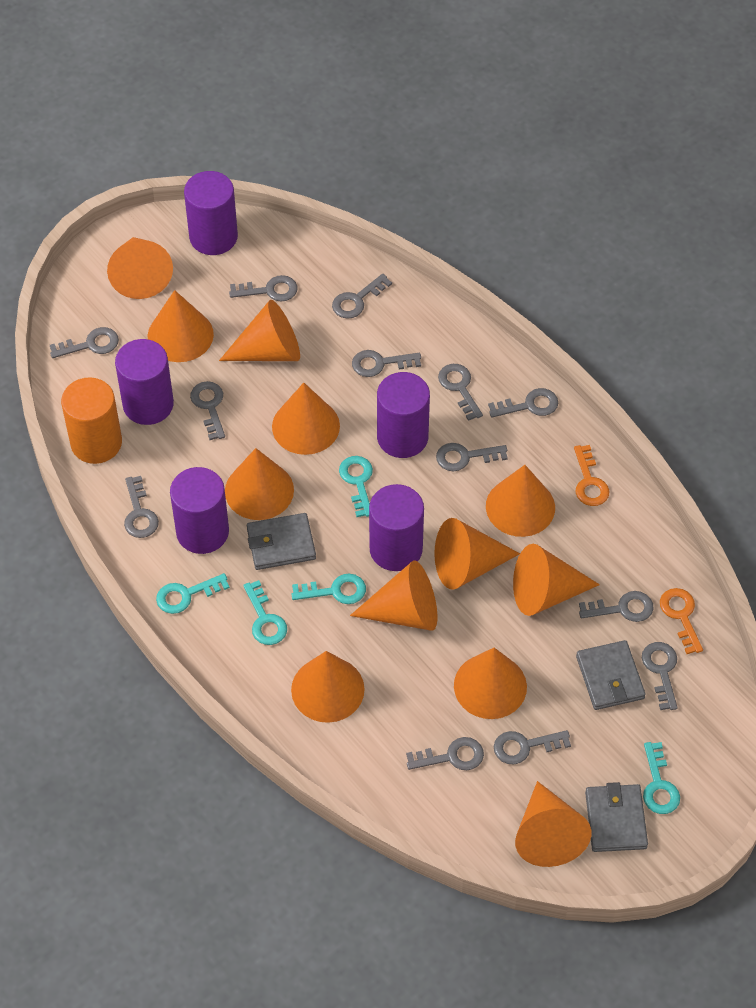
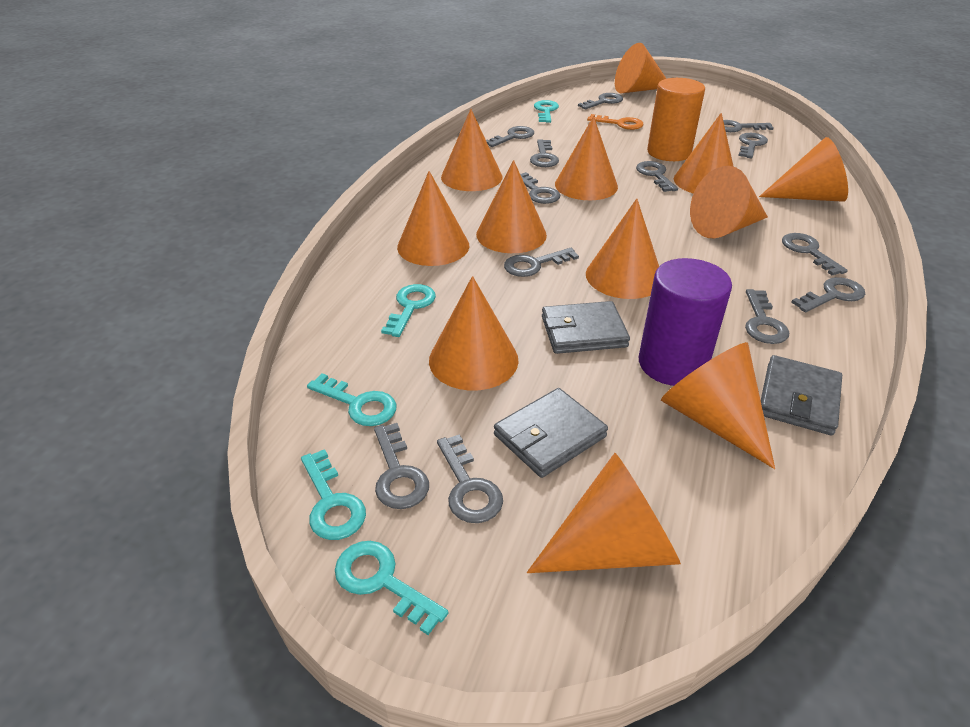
orange key: [574,445,609,506] [660,588,703,654] = 2 -> [587,114,643,130] = 1
purple cylinder: [115,339,174,425] [170,467,229,554] [184,171,238,255] [369,484,424,571] [377,372,430,458] = 5 -> [639,258,732,386] = 1

